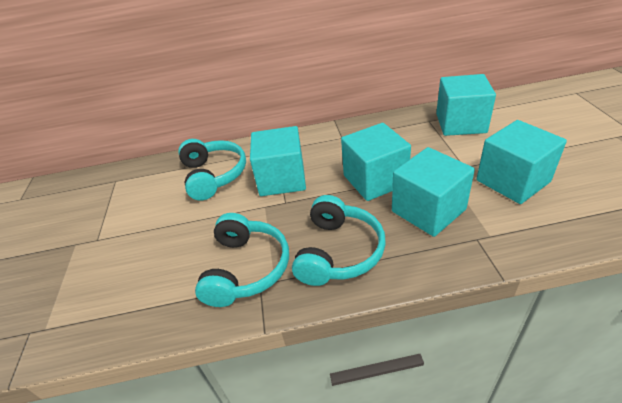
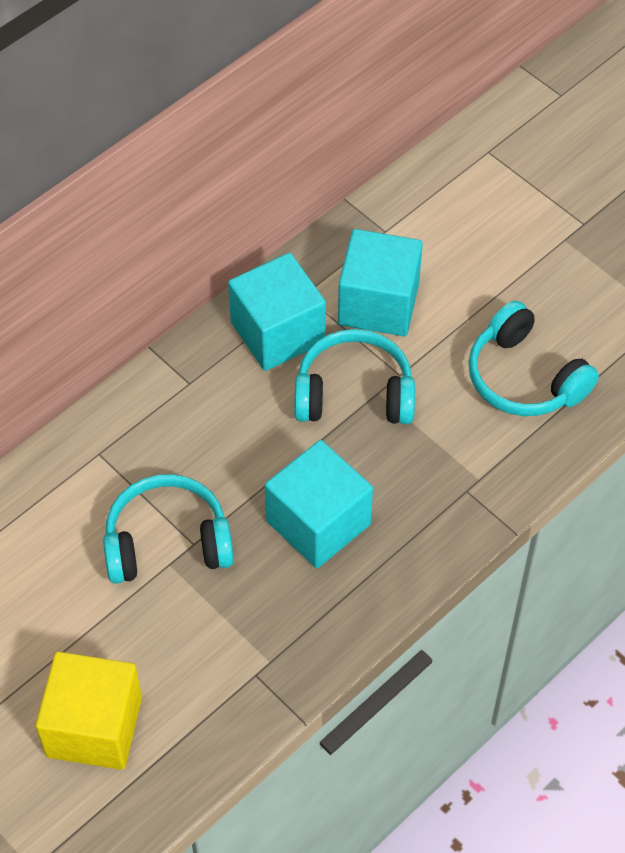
turquoise cube: [250,126,306,196] [341,123,411,201] [392,147,475,237] [436,74,496,136] [476,120,567,204] = 5 -> [228,253,326,371] [265,440,373,568] [338,229,423,336] = 3
yellow cube: none = 0 -> [36,652,142,770] = 1

